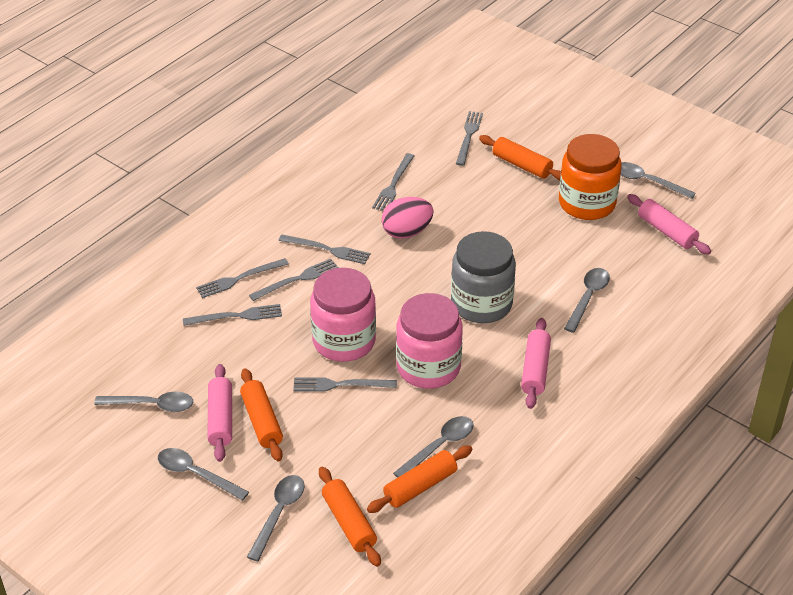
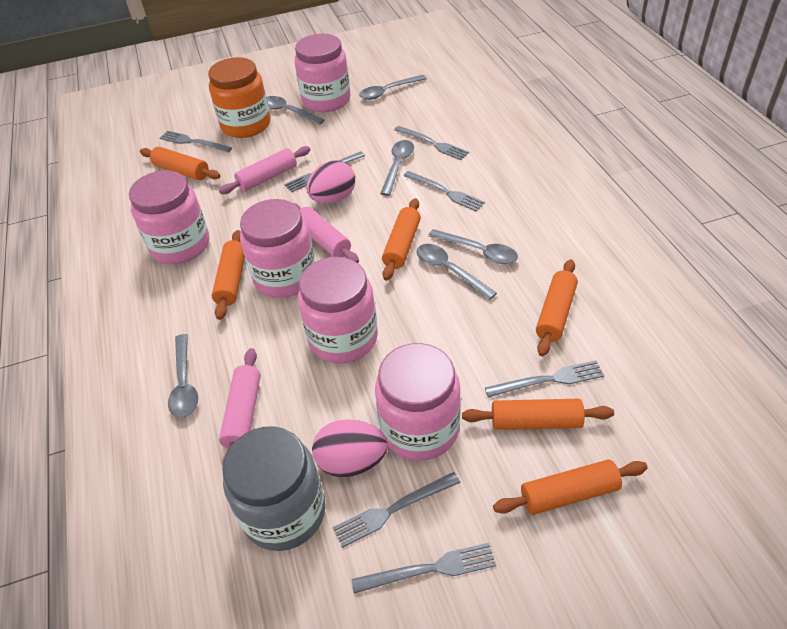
orange rolling pin: [240,368,283,461] [319,466,381,567] [367,445,472,513] [479,135,561,180] = 4 -> [140,147,220,180] [211,230,245,320] [382,198,421,281] [462,399,614,430] [493,460,648,515] [536,259,578,357] = 6
pink egg: [382,197,434,239] = 1 -> [306,160,355,204] [312,420,388,478] = 2
pink jar: [310,268,376,362] [396,293,463,389] = 2 -> [129,170,209,264] [240,199,315,298] [294,34,351,112] [298,257,378,363] [375,343,461,461] = 5

